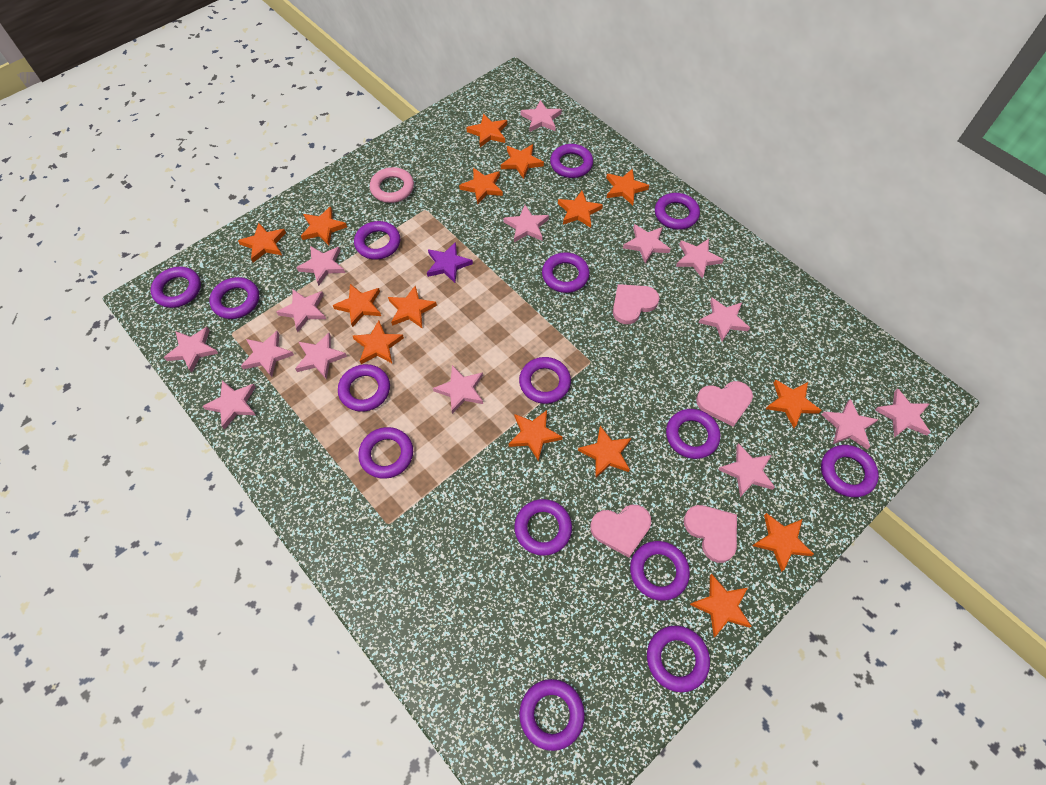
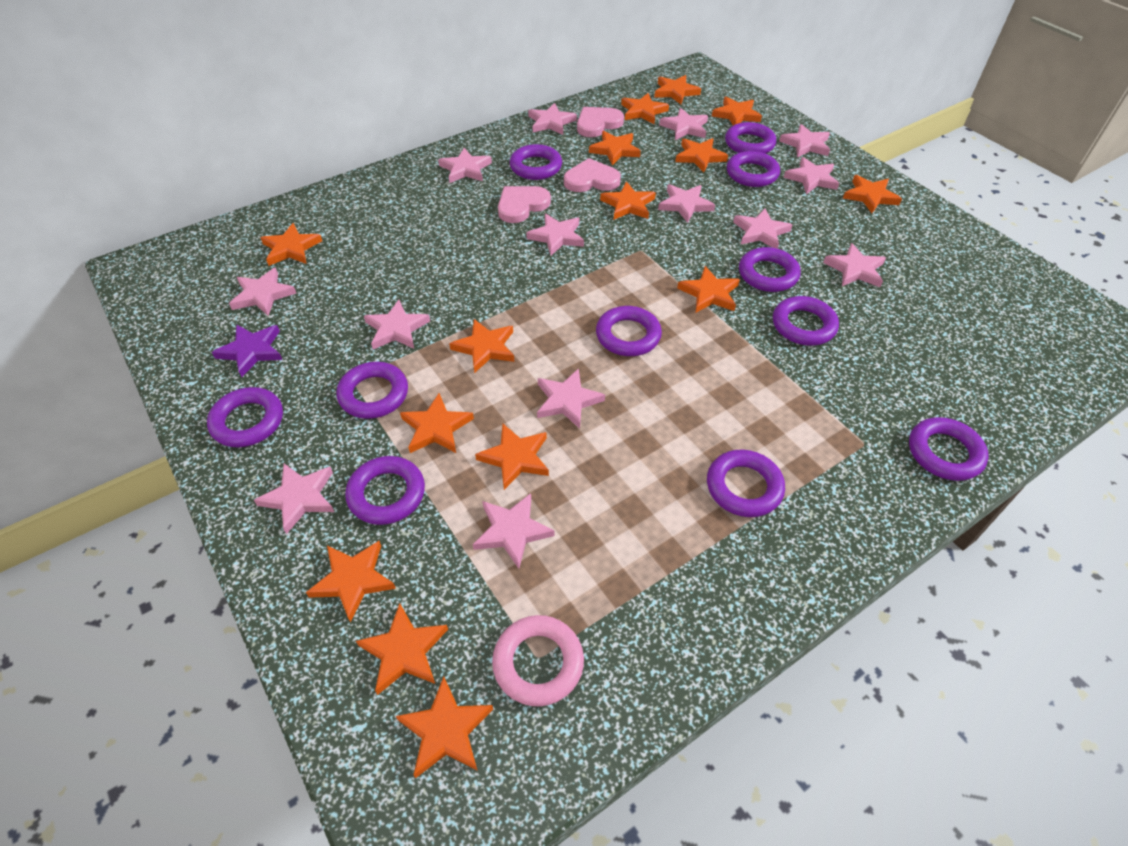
pink heart: [590,505,651,558] [613,284,660,324] [684,505,737,563] [696,381,753,427] = 4 -> [498,186,551,223] [564,158,621,192] [577,107,624,137] = 3
pink star: [164,327,219,373] [202,380,256,430] [241,331,294,377] [276,289,326,332] [295,333,347,380] [296,246,345,286] [433,365,483,414] [503,205,549,242] [520,100,562,132] [623,224,671,264] [676,239,724,279] [699,298,750,341] [718,443,775,497] [821,399,879,449] [875,388,931,438] = 15 -> [229,268,296,316] [254,464,334,534] [364,300,430,349] [438,148,492,183] [473,493,555,569] [526,213,584,256] [528,103,577,135] [537,368,605,429] [658,184,715,223] [659,108,708,140] [733,209,792,249] [779,124,830,157] [783,157,839,194] [823,243,886,287] = 14
purple ring: [151,267,201,308] [209,277,259,319] [338,364,390,412] [354,221,400,260] [358,427,413,479] [514,499,572,556] [519,357,571,404] [519,679,585,751] [542,252,590,293] [550,144,593,178] [630,541,690,601] [647,626,710,692] [655,193,700,230] [666,409,720,459] [821,445,879,497] = 15 -> [207,387,283,447] [336,362,408,419] [345,456,425,525] [510,144,562,180] [596,306,662,356] [707,450,785,517] [725,122,776,154] [727,151,780,187] [739,247,801,292] [773,296,839,346] [909,417,989,481] = 11

